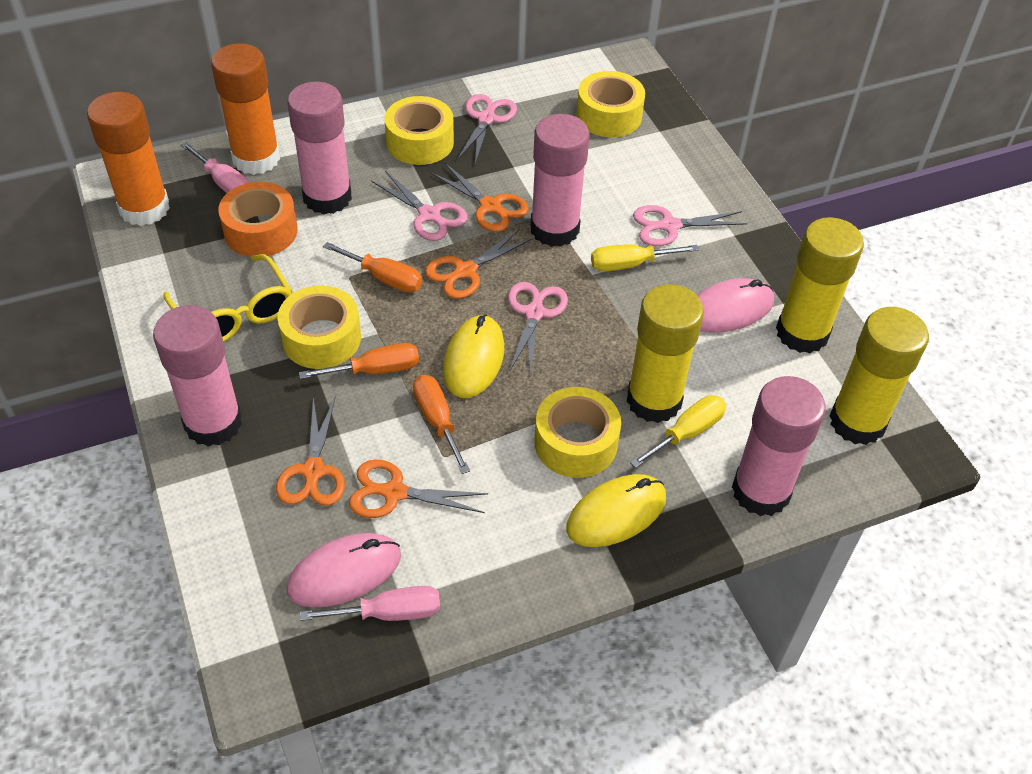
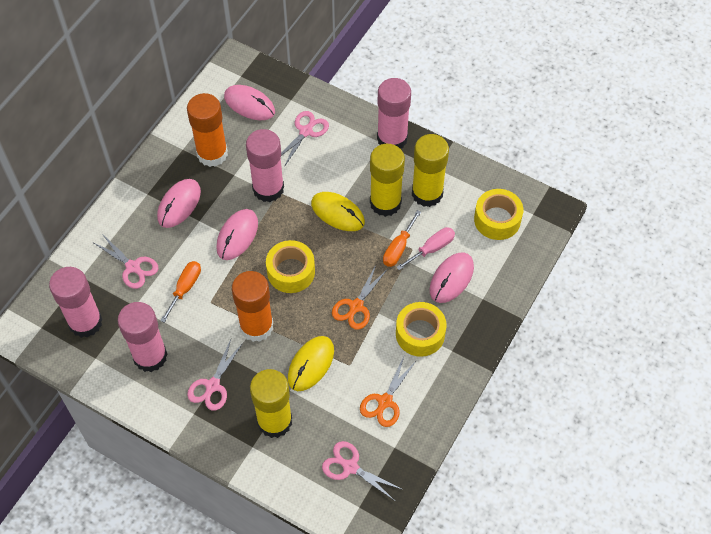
orange scissors: [276,398,345,506] [349,460,488,518] [425,229,533,299] [431,163,529,232] = 4 -> [332,265,387,330] [360,357,417,427] = 2
orange screwdriver: [299,343,419,379] [323,242,422,292] [413,375,470,474] = 3 -> [160,261,201,323] [383,210,421,267] = 2
orange tape: [218,182,298,257] = 1 -> none = 0
pink mouse: [287,533,401,607] [697,278,774,333] = 2 -> [157,179,201,228] [216,209,258,260] [224,85,275,120] [430,252,474,303] = 4
pink screwdriver: [181,142,250,193] [300,586,440,621] = 2 -> [396,227,455,270] = 1
yellow glasses: [164,254,293,342] = 1 -> none = 0
yellow screwdriver: [591,244,699,271] [630,395,726,468] = 2 -> none = 0
yellow tape: [278,285,361,369] [385,96,454,165] [534,387,621,478] [577,71,645,137] = 4 -> [266,240,315,293] [396,302,446,357] [474,189,523,240] = 3

